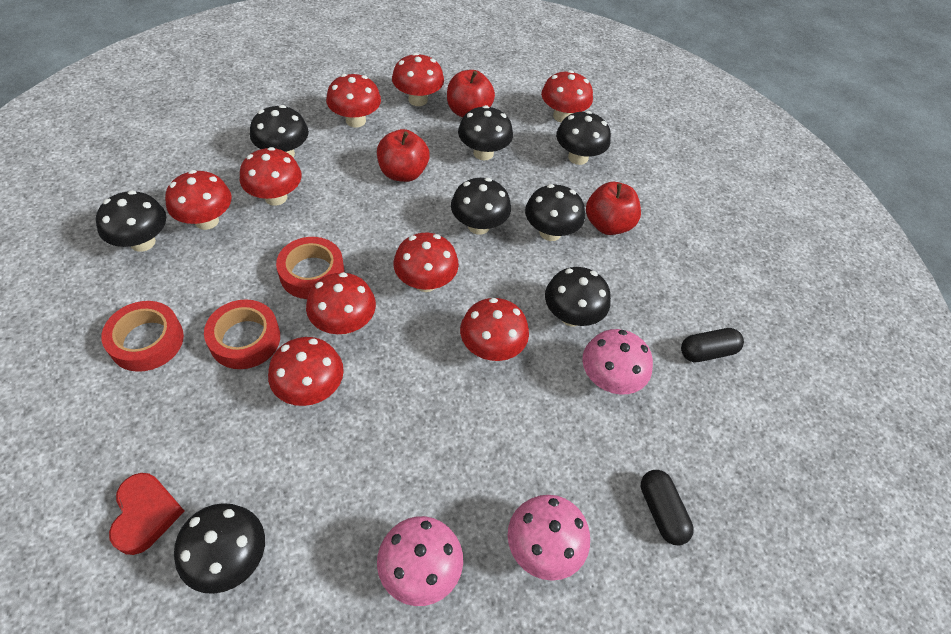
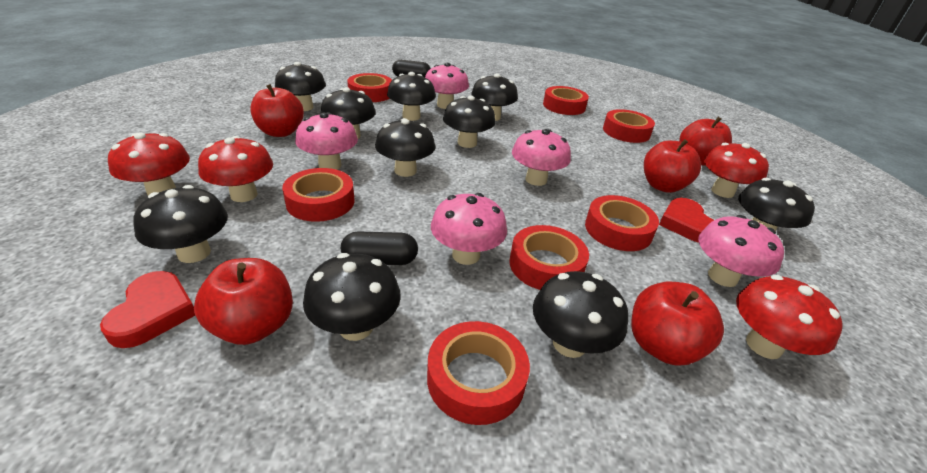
black mushroom: [96,190,166,252] [174,503,265,594] [250,105,309,157] [451,178,511,235] [458,105,513,161] [525,184,585,241] [545,267,611,326] [556,111,611,165] = 8 -> [133,185,228,263] [275,62,326,111] [303,253,401,341] [320,87,376,139] [375,118,435,177] [387,72,436,121] [443,96,495,148] [471,73,518,121] [533,271,628,358] [738,178,815,231] = 10
pink mushroom: [377,516,463,606] [508,495,590,581] [582,329,653,395] = 3 -> [295,112,358,170] [425,63,469,109] [431,193,507,265] [512,129,571,186] [698,215,784,287] = 5
red apple: [377,129,430,182] [447,70,495,117] [586,182,641,235] = 3 -> [194,258,293,345] [250,84,304,137] [631,282,724,366] [644,139,701,193] [679,117,732,166] = 5
red heart: [109,473,185,555] = 1 -> [100,271,195,348] [659,198,714,243] = 2
red mushroom: [165,170,232,230] [240,147,302,206] [268,337,344,406] [306,272,376,334] [326,74,381,127] [392,53,444,106] [393,233,459,292] [460,298,529,361] [541,70,593,122] = 9 -> [108,133,190,196] [198,136,273,202] [704,143,769,198] [736,275,842,359] = 4
red tape: [101,301,184,372] [204,299,280,369] [276,237,345,299] = 3 -> [282,168,355,222] [347,73,392,102] [427,321,530,425] [509,225,589,290] [543,86,589,115] [585,195,659,251] [603,109,655,143] = 7

